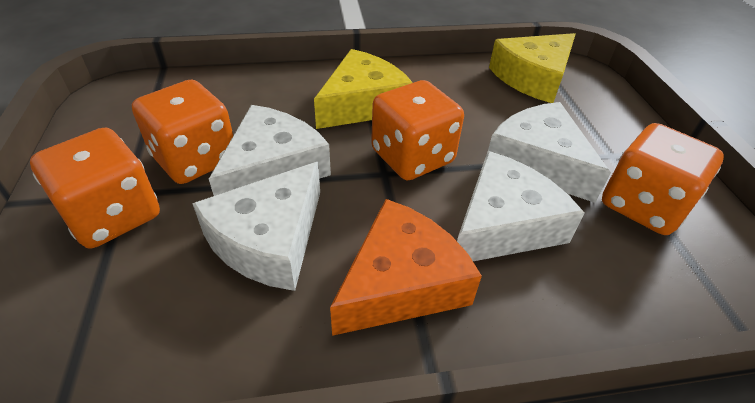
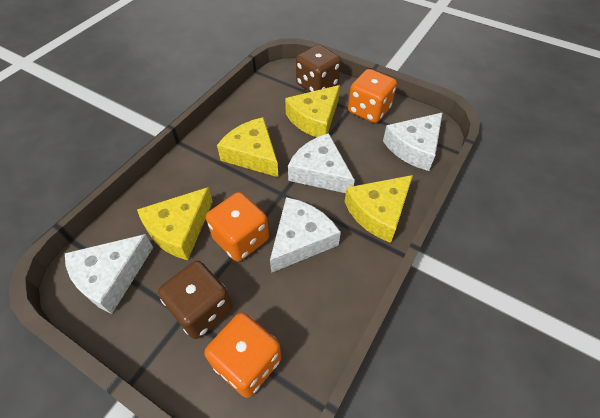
brown dice: none = 0 -> [158,261,232,339] [296,44,341,92] = 2
orange cheese: [330,199,482,336] = 1 -> none = 0
orange dice: [30,127,160,248] [132,80,233,184] [371,80,464,180] [602,123,724,235] = 4 -> [204,312,281,398] [206,192,269,262] [348,69,397,123] = 3
yellow cheese: [314,49,413,129] [489,33,576,103] = 2 -> [137,187,213,260] [217,117,278,177] [285,85,340,137] [344,175,413,243] = 4

